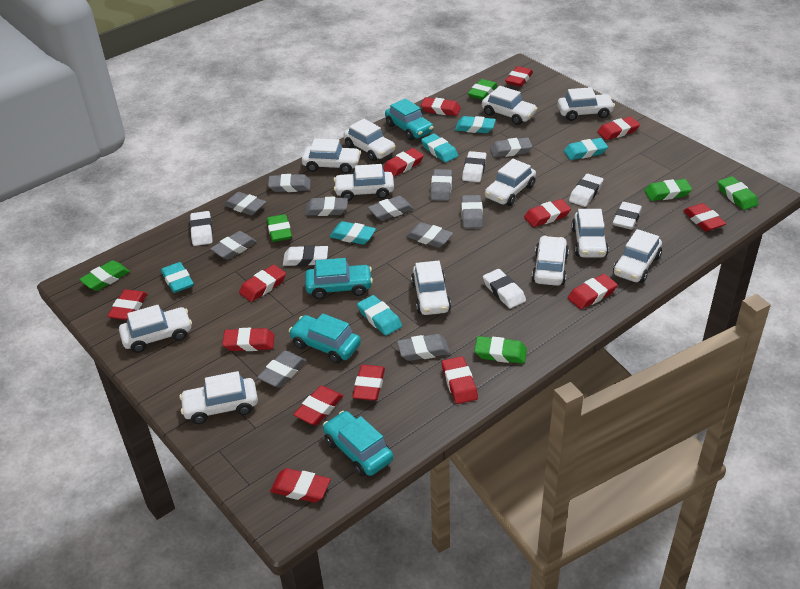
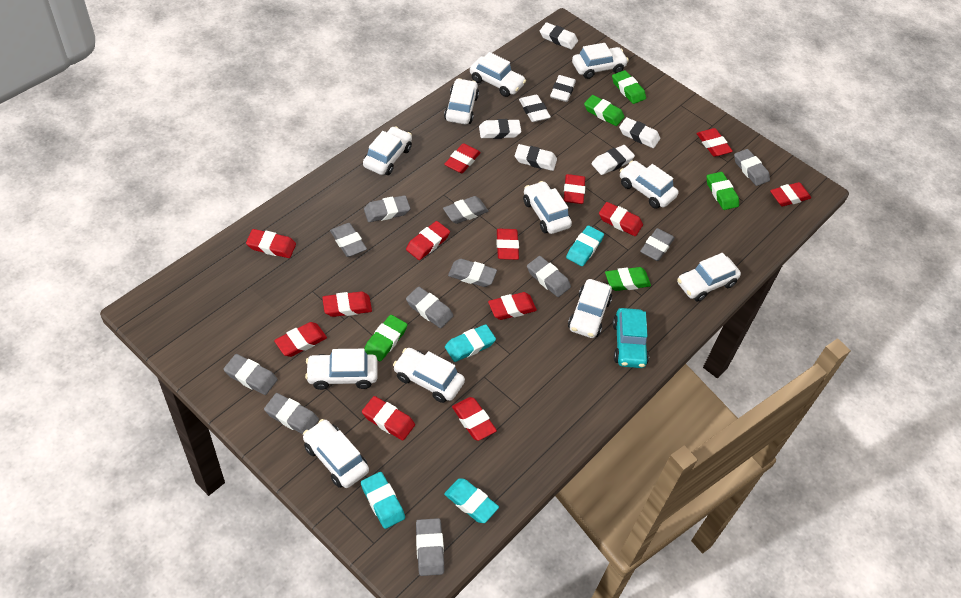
green eraser: [79,260,130,291] [267,214,292,242] [468,79,498,100] [474,336,527,364] [644,179,692,201] [718,176,758,210] = 6 -> [364,315,407,361] [584,95,624,126] [605,267,651,291] [612,70,646,104] [707,172,739,210] = 5
red eraser: [107,289,147,320] [222,328,275,351] [239,265,286,302] [270,468,331,503] [293,386,343,425] [352,365,385,401] [383,148,424,177] [421,97,461,116] [442,356,478,404] [505,66,533,87] [524,199,571,227] [568,274,618,309] [597,117,640,140] [683,203,726,231] = 14 -> [246,229,296,258] [274,322,327,357] [322,292,372,317] [362,396,415,441] [406,221,450,260] [444,143,481,173] [452,397,497,441] [488,292,537,320] [496,229,519,260] [564,174,585,204] [599,202,643,236] [696,128,733,157] [770,182,811,207] = 13
turquoise car: [289,313,361,364] [305,258,373,299] [323,411,393,477] [385,98,433,140] = 4 -> [612,308,649,368] = 1
turquoise eraser: [161,262,194,293] [330,221,376,245] [357,295,402,336] [421,134,458,162] [455,116,496,133] [564,138,608,160] = 6 -> [361,472,405,529] [444,478,499,523] [445,324,496,362] [566,226,604,266] = 4
white car: [119,305,192,353] [179,371,258,424] [302,138,361,174] [334,164,394,201] [344,119,396,161] [411,260,451,315] [482,86,538,125] [485,159,536,206] [532,236,569,286] [557,87,615,121] [572,209,609,258] [613,229,662,283] = 12 -> [303,419,369,488] [305,349,378,390] [363,126,412,175] [393,348,465,403] [444,78,479,124] [470,52,526,97] [523,181,572,234] [568,279,612,338] [572,43,629,79] [620,161,679,209] [677,253,741,302] = 11
white eraser: [190,211,213,246] [283,245,328,266] [462,151,487,182] [483,269,526,309] [569,174,603,207] [612,202,642,230] = 6 -> [479,119,521,139] [515,144,557,171] [519,95,551,122] [540,22,578,50] [550,75,576,102] [591,145,635,175] [619,117,660,148] = 7

